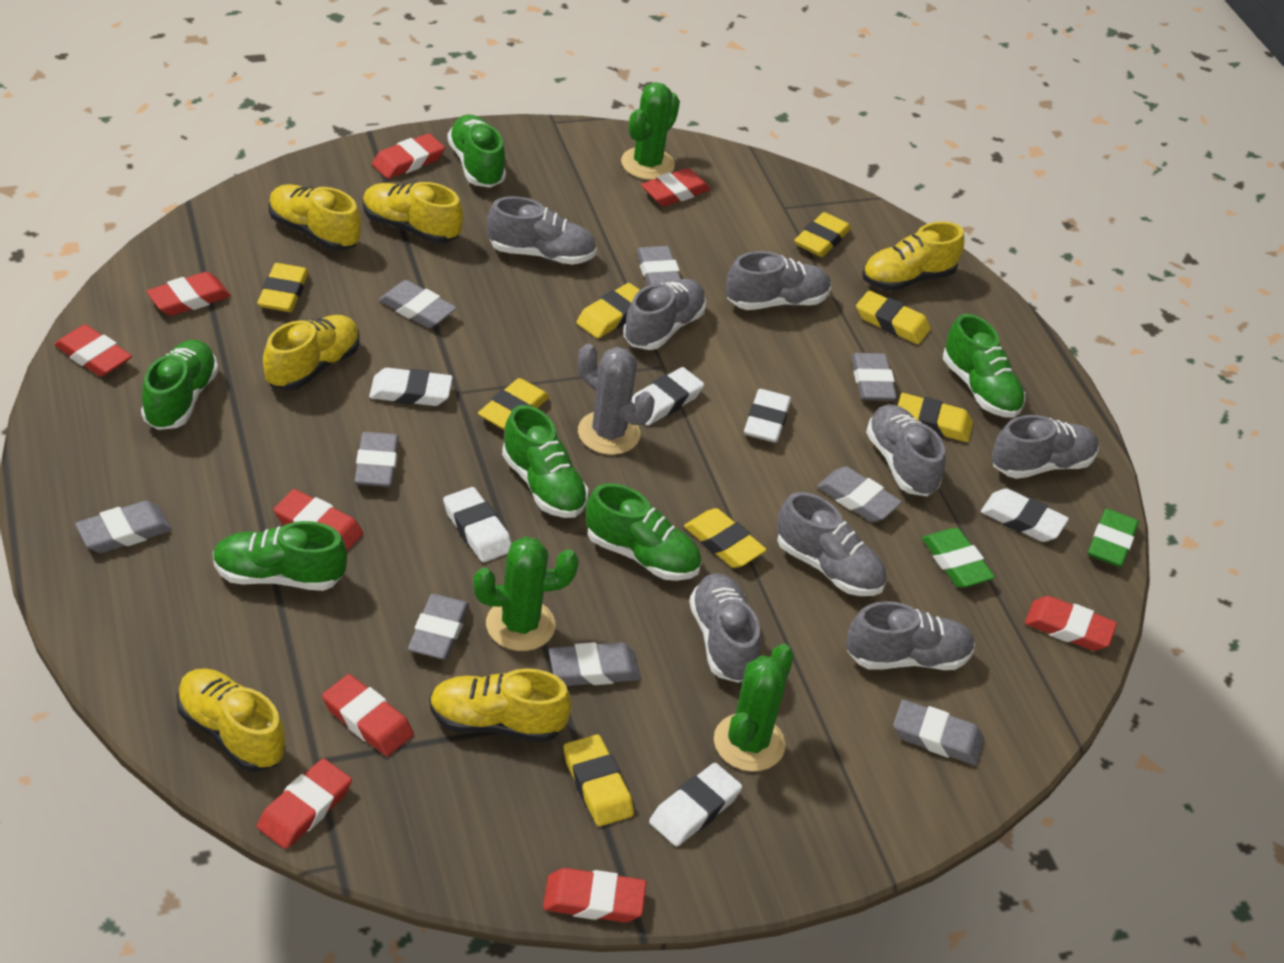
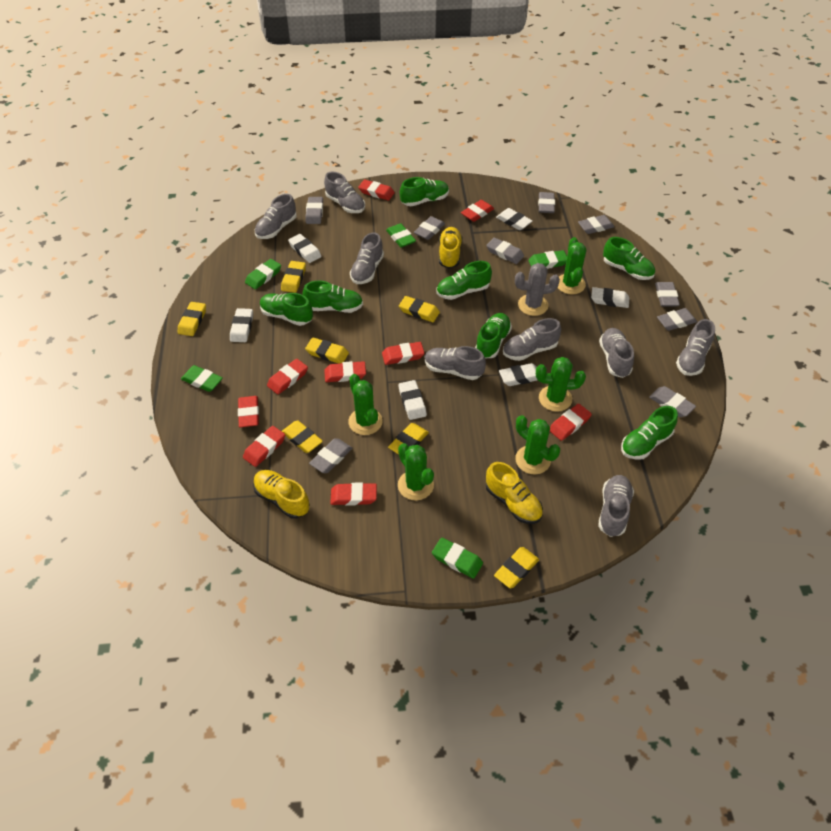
green cactus: [473,536,579,651] [621,82,680,180] [714,644,794,772] = 3 -> [348,374,383,435] [398,443,434,500] [515,415,560,474] [536,357,586,412] [557,237,586,295] = 5
green eraser: [922,528,995,588] [1088,509,1139,567] = 2 -> [181,365,223,392] [245,259,281,289] [386,223,416,247] [432,538,483,579] [528,250,567,269] = 5
green shoe: [141,340,218,430] [213,521,347,591] [447,115,506,188] [502,405,589,518] [586,483,701,581] [943,314,1026,418] = 6 -> [260,293,313,326] [302,280,363,313] [400,177,449,206] [436,261,492,300] [475,313,512,358] [603,237,655,280] [621,406,678,460] = 7
yellow eraser: [257,263,309,312] [478,378,550,430] [564,734,634,826] [576,283,640,338] [684,508,767,568] [794,212,851,257] [856,290,931,344] [898,393,973,442] = 8 -> [178,302,206,336] [281,261,306,293] [282,420,323,453] [305,337,349,364] [388,423,429,455] [399,296,440,322] [494,547,539,588] = 7
yellow shoe: [177,668,286,772] [263,315,359,390] [269,184,361,251] [363,182,463,244] [429,668,572,742] [862,222,965,291] = 6 -> [253,470,310,519] [439,227,463,268] [486,462,543,524] = 3

